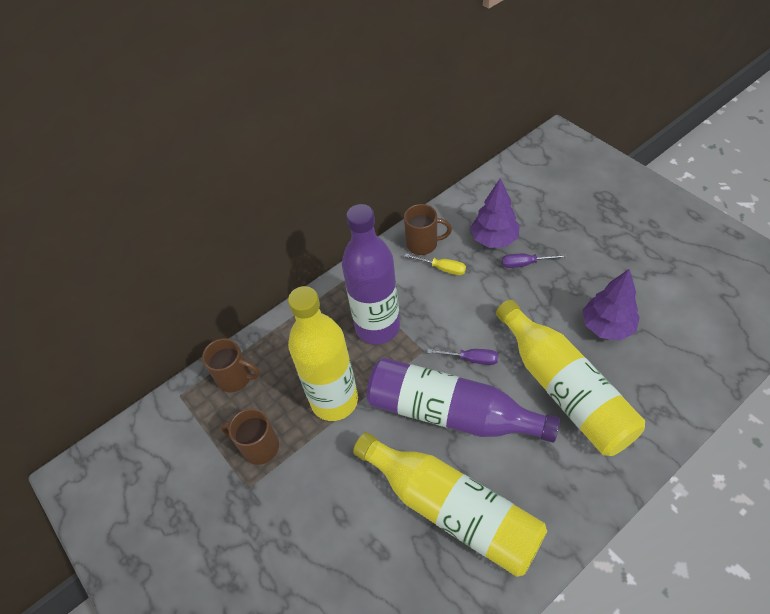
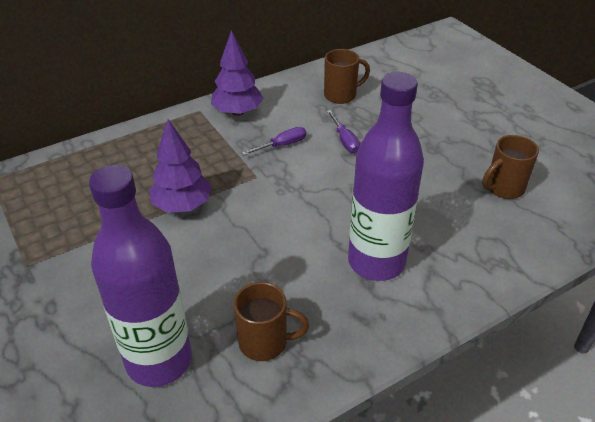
yellow bottle: [288,286,358,421] [353,432,547,577] [496,300,645,456] = 3 -> none = 0
yellow screwdriver: [404,254,466,275] = 1 -> none = 0

